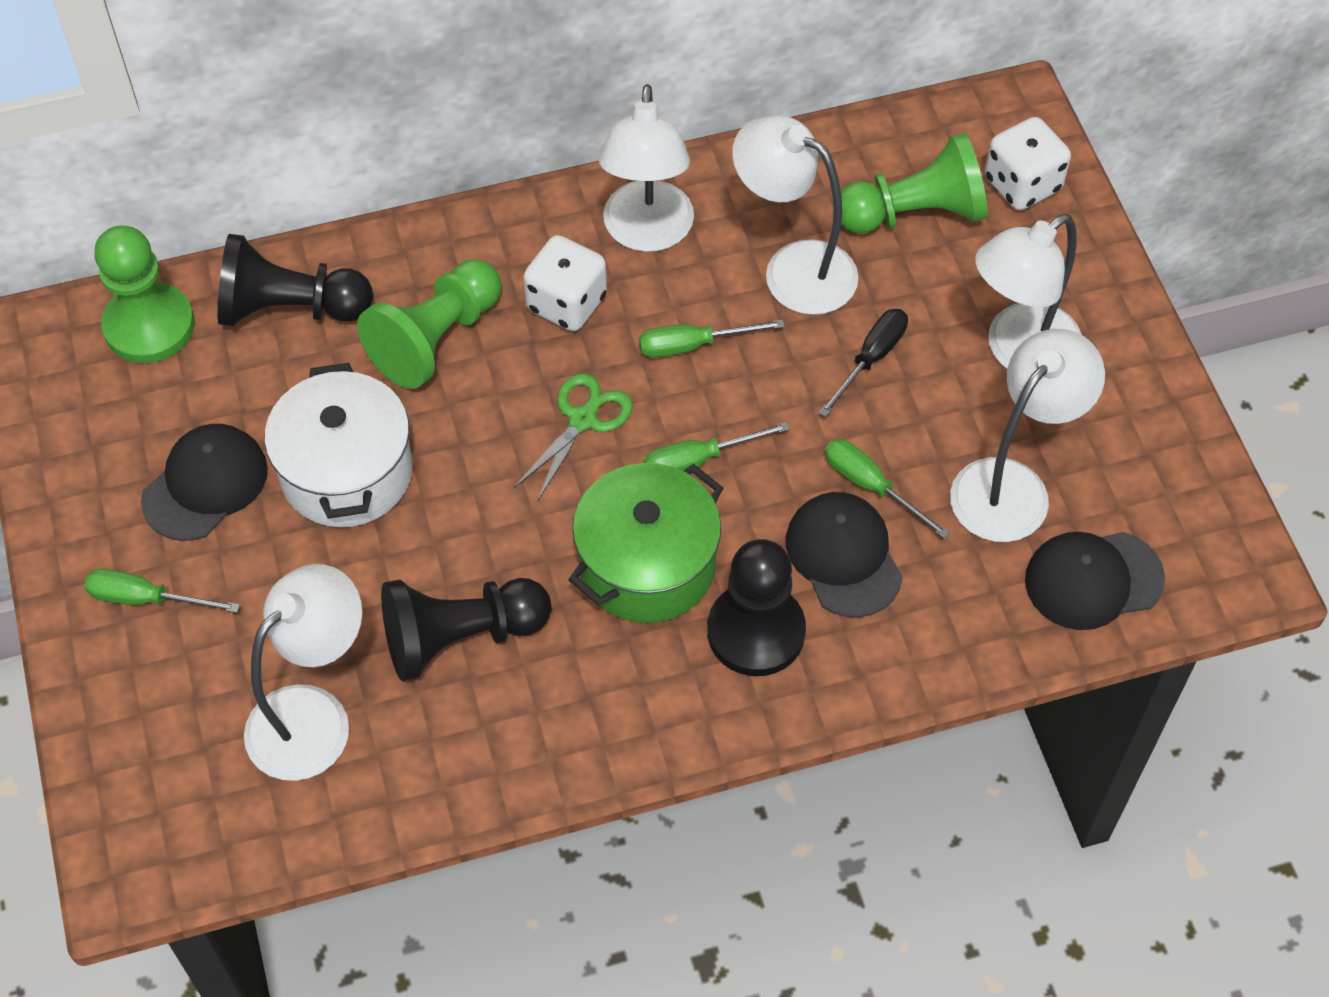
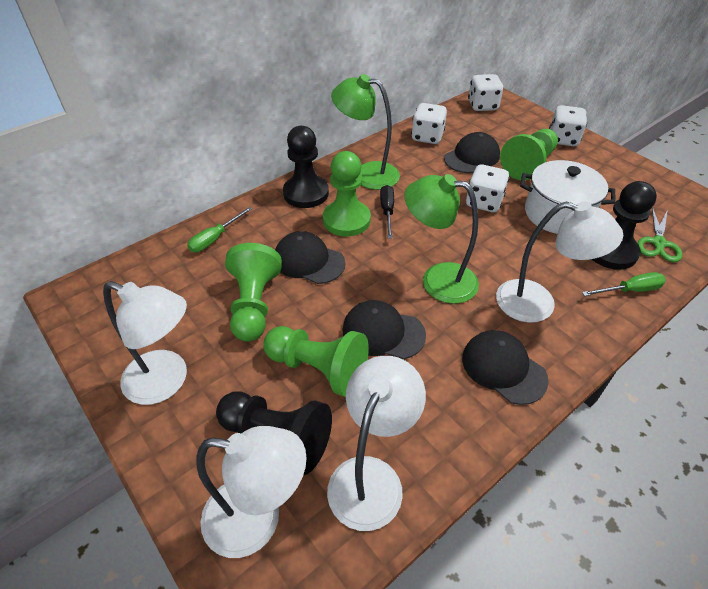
black cap: [141,424,268,541] [786,492,903,617] [1025,532,1165,630] = 3 -> [275,231,345,284] [342,300,426,359] [444,132,500,173] [462,330,549,405] = 4
green lamp: none = 0 -> [331,74,400,190] [404,174,479,304] = 2
green pawn: [95,226,195,363] [357,259,502,389] [841,133,988,233] = 3 -> [225,243,282,342] [263,326,369,397] [323,151,371,236] [500,129,558,180] = 4
green pot: [568,463,723,623] = 1 -> none = 0
green screwdriver: [84,569,240,613] [639,319,785,358] [644,422,790,471] [825,439,950,539] = 4 -> [187,207,252,252] [582,272,666,296] = 2
white dice: [523,235,607,331] [985,117,1071,210] = 2 -> [411,103,447,144] [466,164,509,212] [468,74,504,111] [549,105,587,146] = 4
white lamp: [244,564,362,781] [599,84,694,252] [732,116,859,315] [950,329,1105,542] [975,214,1082,369] = 5 -> [103,281,187,405] [197,426,306,558] [327,356,426,531] [496,201,623,323] = 4

